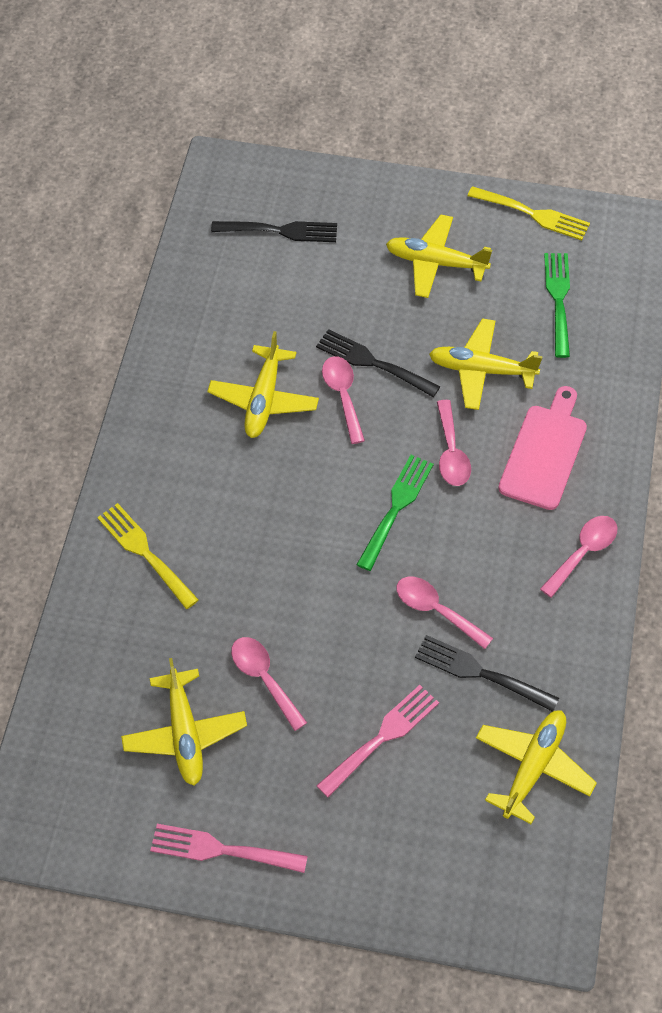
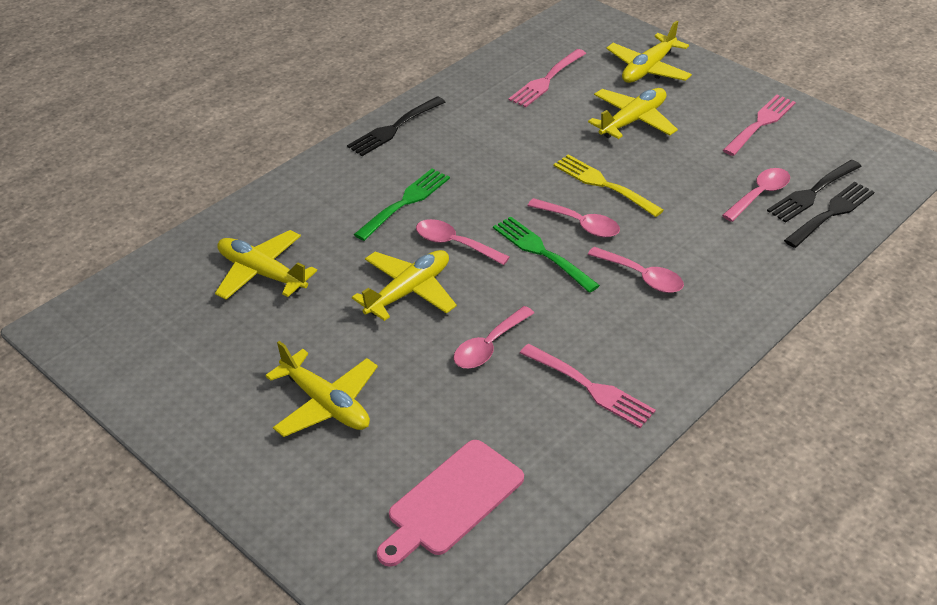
pink fork: [150,824,308,873] [316,685,439,797] = 2 -> [508,49,586,107] [520,344,656,428] [723,95,796,156] = 3
yellow fork: [97,503,199,609] [467,186,590,241] = 2 -> [553,154,664,217] = 1

